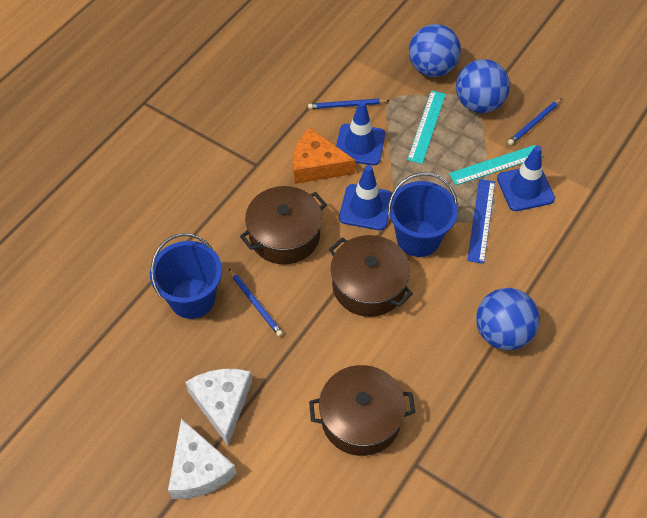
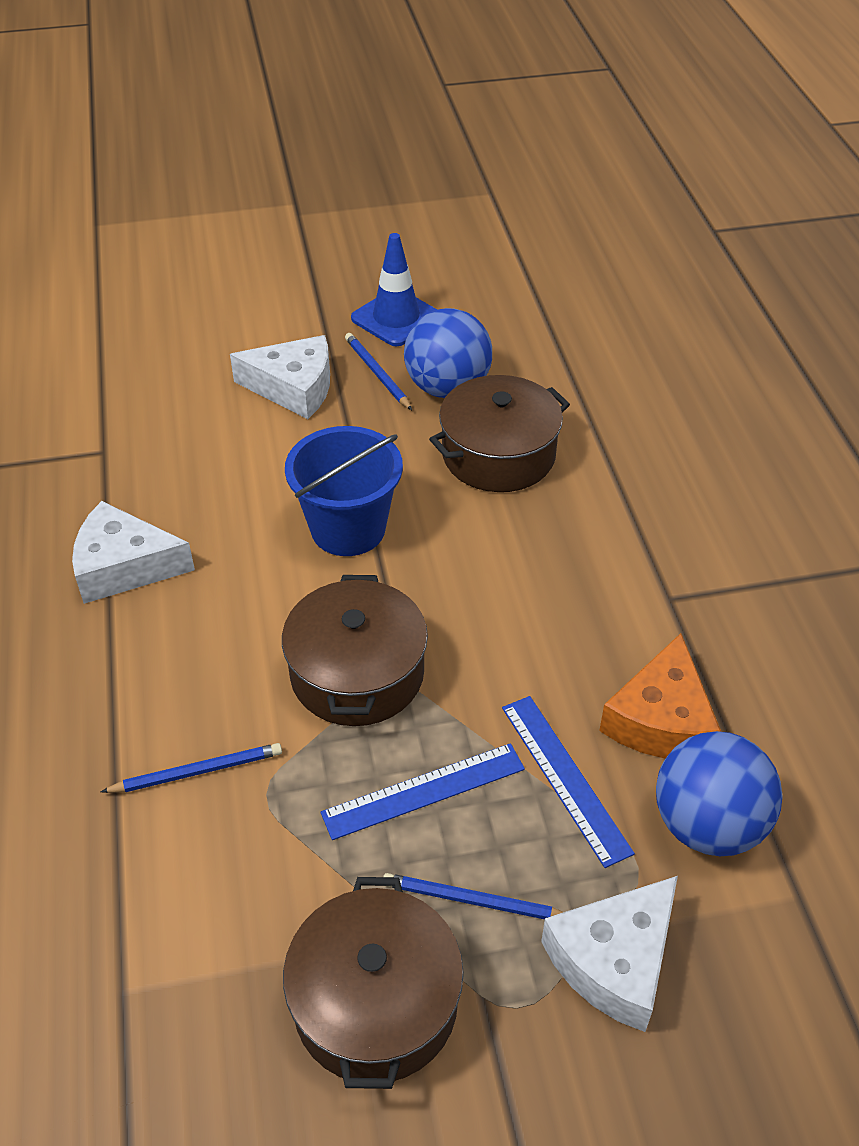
blue ball: [409,24,461,77] [456,59,510,113] [476,288,540,350] = 3 -> [404,308,492,398] [656,731,783,856] = 2
blue bucket: [150,233,222,319] [388,173,458,257] = 2 -> [285,426,403,556] = 1
blue ruler: [467,179,495,264] = 1 -> [321,743,525,840] [502,696,635,868] = 2
blue traffic cone: [336,101,385,165] [339,165,392,230] [497,146,555,211] = 3 -> [351,233,437,346] = 1
turquoise ruler: [407,90,446,164] [449,145,543,185] = 2 -> none = 0
white cheese: [168,418,237,499] [185,369,252,445] = 2 -> [72,501,195,604] [230,335,330,419] [541,876,678,1032] = 3

